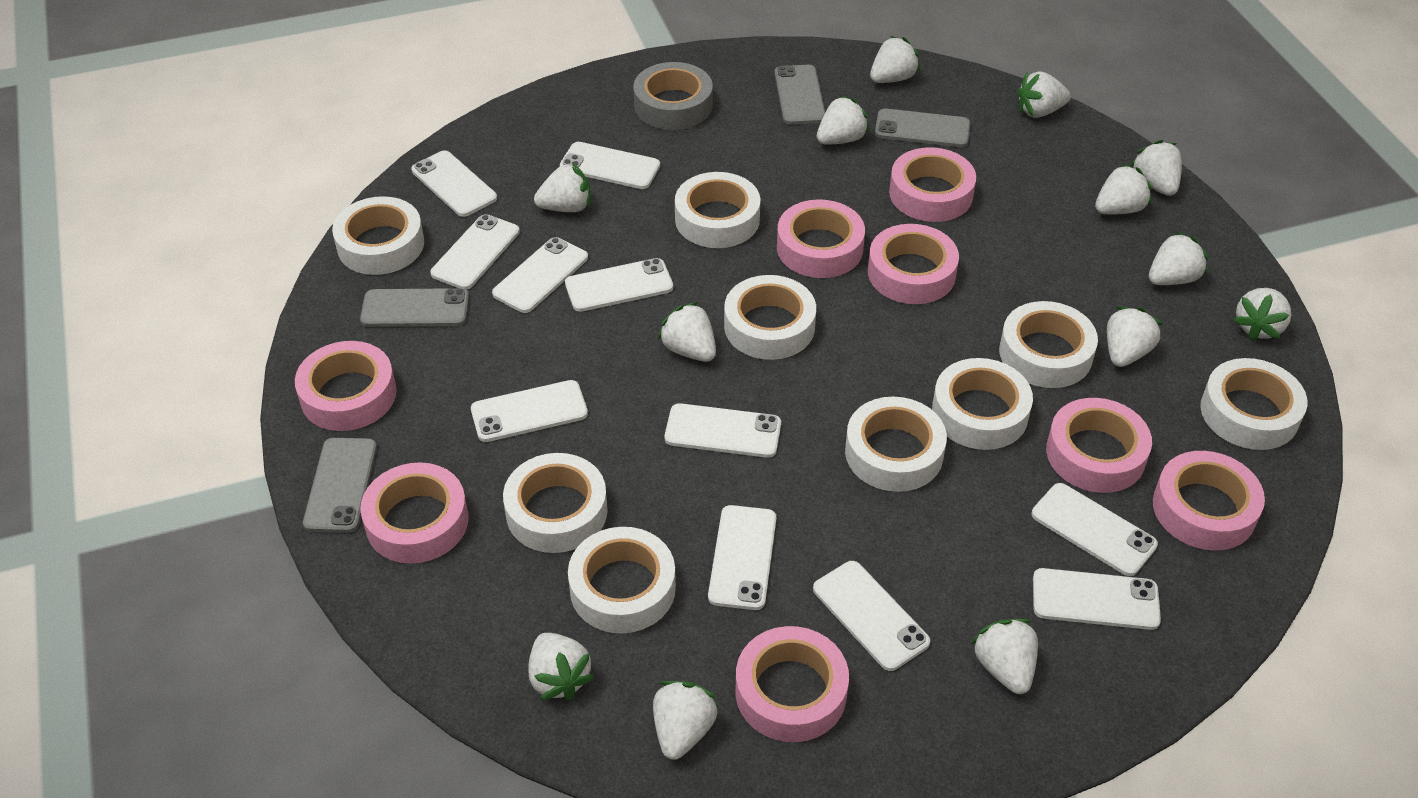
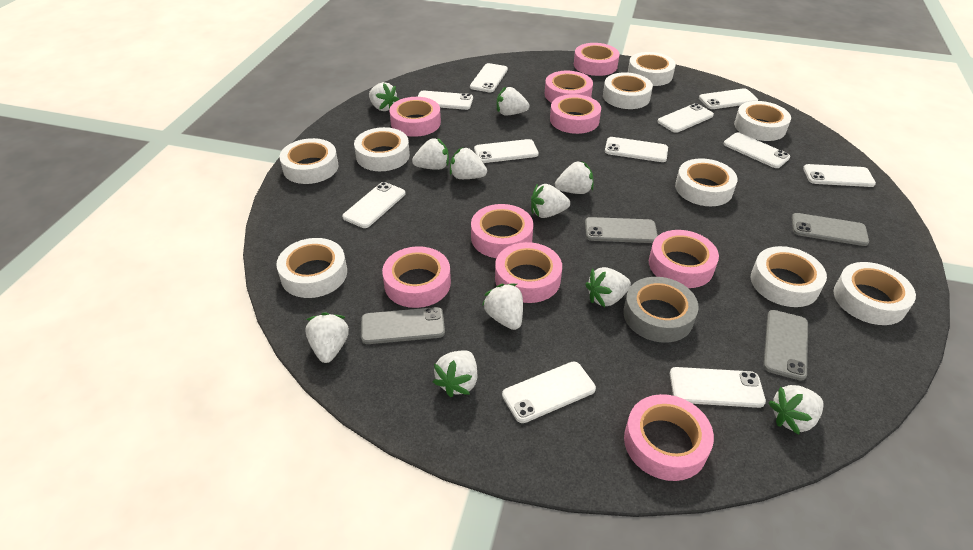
pink tape: [295,341,397,431] [360,462,468,564] [735,626,849,742] [777,199,865,278] [868,224,959,304] [889,147,976,222] [1046,398,1152,493] [1153,451,1265,550] = 8 -> [382,246,451,308] [389,97,441,137] [471,204,534,258] [495,242,562,303] [545,71,593,103] [550,94,601,134] [574,43,620,76] [624,394,714,481] [649,230,719,288] = 9
white strawberry: [528,633,594,700] [534,162,590,212] [653,681,718,760] [658,302,716,362] [817,96,870,145] [870,36,920,83] [971,619,1038,694] [1017,71,1071,118] [1095,164,1152,214] [1107,307,1163,367] [1130,140,1182,196] [1149,231,1208,285] [1233,288,1292,341] = 13 -> [305,312,349,363] [369,82,399,111] [412,138,449,170] [433,350,477,397] [450,147,487,179] [482,284,523,330] [497,87,529,115] [531,184,570,218] [555,161,594,194] [585,267,631,307] [768,385,824,435] = 11

